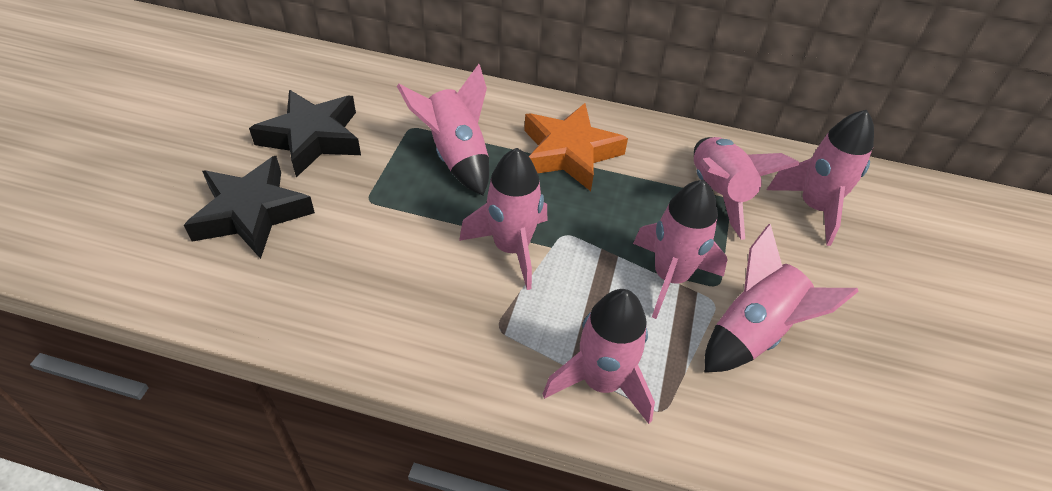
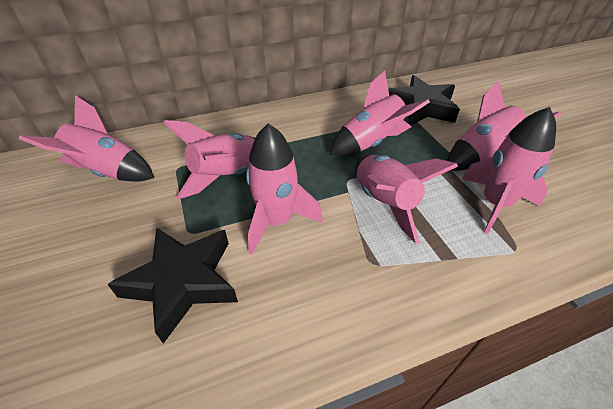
orange star: [524,103,628,191] = 1 -> none = 0

